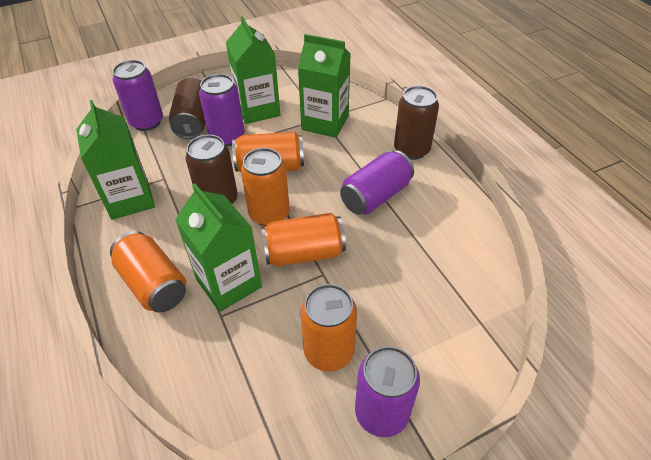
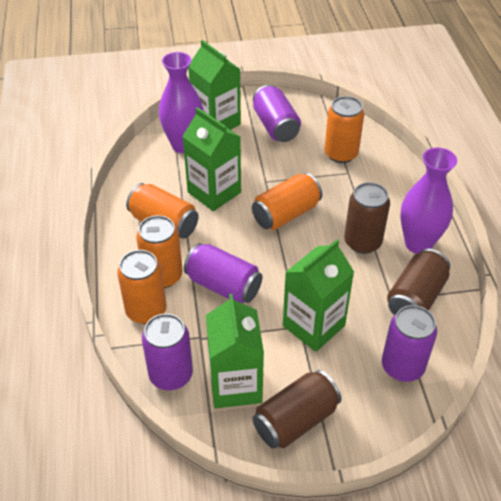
purple vase: none = 0 -> [159,52,204,153] [400,148,457,254] = 2

